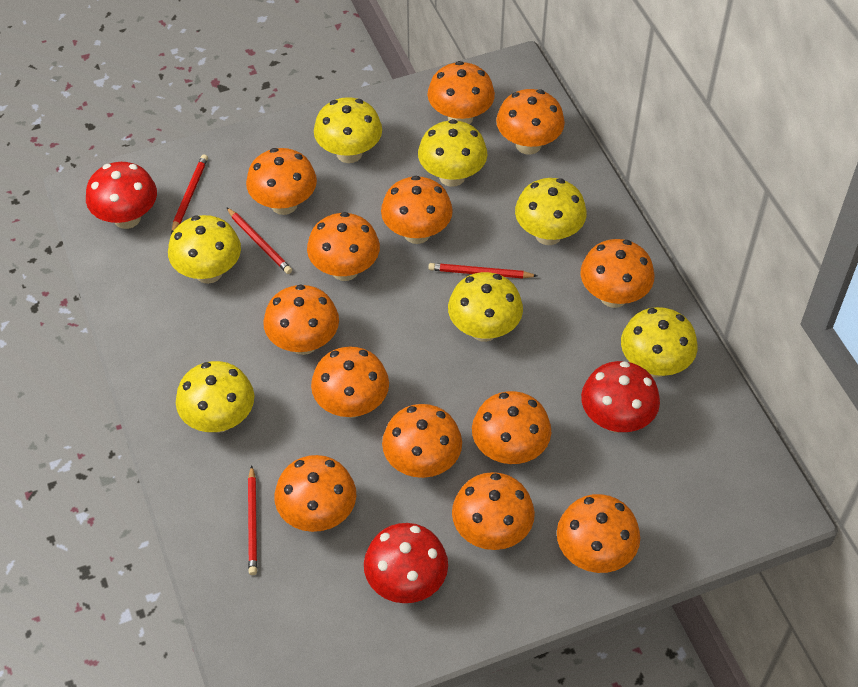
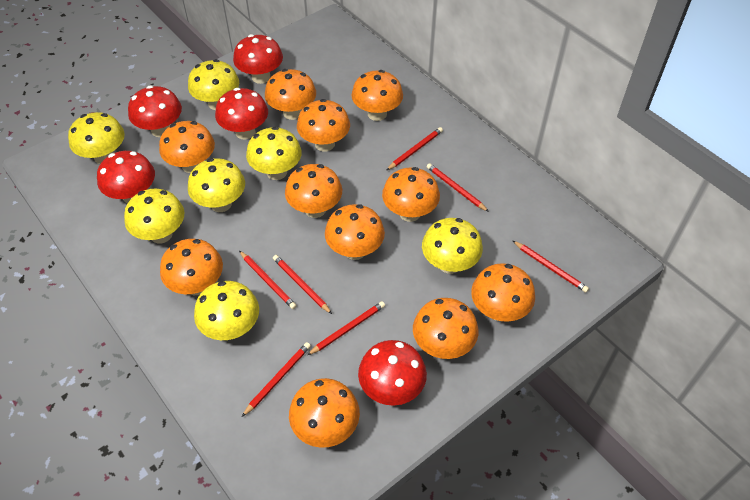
orange mushroom: [246,148,317,215] [263,284,339,355] [275,455,356,532] [307,212,380,281] [311,347,389,418] [381,176,453,244] [382,404,462,478] [427,61,495,125] [452,472,535,550] [472,391,551,464] [496,89,565,154] [557,494,640,573] [580,239,654,308] = 13 -> [159,121,215,173] [160,239,223,295] [265,69,316,120] [285,164,342,218] [289,378,360,448] [297,99,350,152] [325,204,385,260] [352,70,403,121] [382,167,440,222] [413,298,479,359] [471,263,535,322] = 11
red mushroom: [86,162,157,229] [364,523,448,603] [581,361,660,433] = 3 -> [97,151,155,203] [128,86,182,137] [215,88,268,139] [233,34,283,84] [358,340,427,406] = 5
red pencil: [172,155,208,233] [226,207,292,274] [248,465,257,575] [428,263,537,279] = 4 -> [239,251,297,309] [242,342,311,417] [273,255,332,314] [307,301,385,355] [387,127,443,170] [426,163,489,212] [513,241,589,293] = 7

